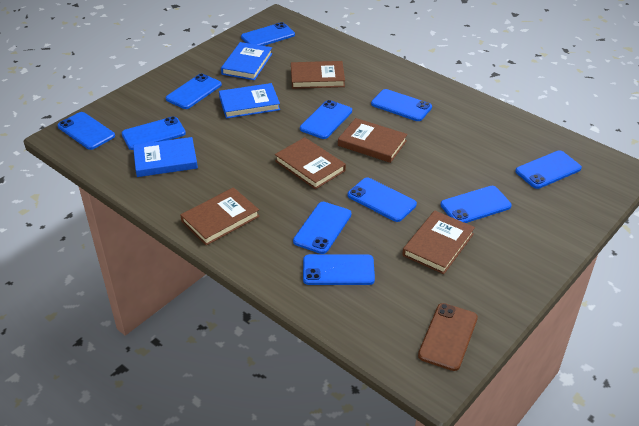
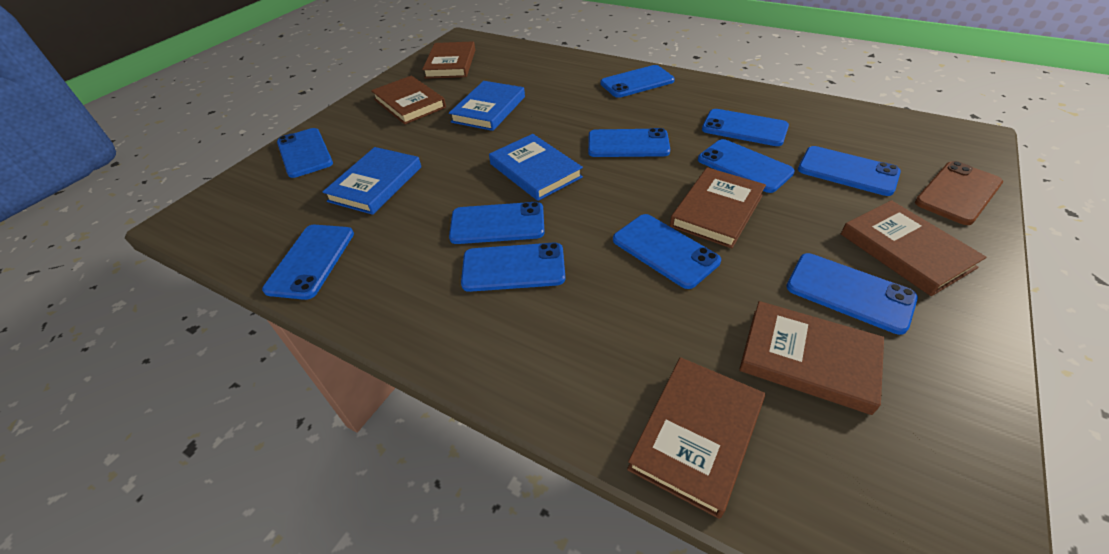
brown book: [180,187,260,245] [275,137,346,189] [291,61,345,89] [338,118,408,163] [402,211,475,274] = 5 -> [371,76,446,124] [422,41,475,79] [627,357,765,519] [670,167,766,248] [739,301,884,415] [841,200,987,296] = 6

